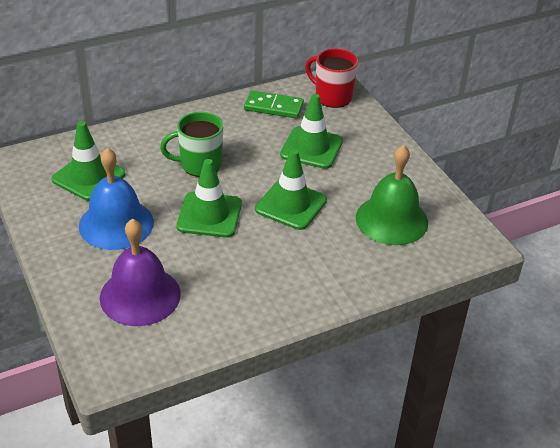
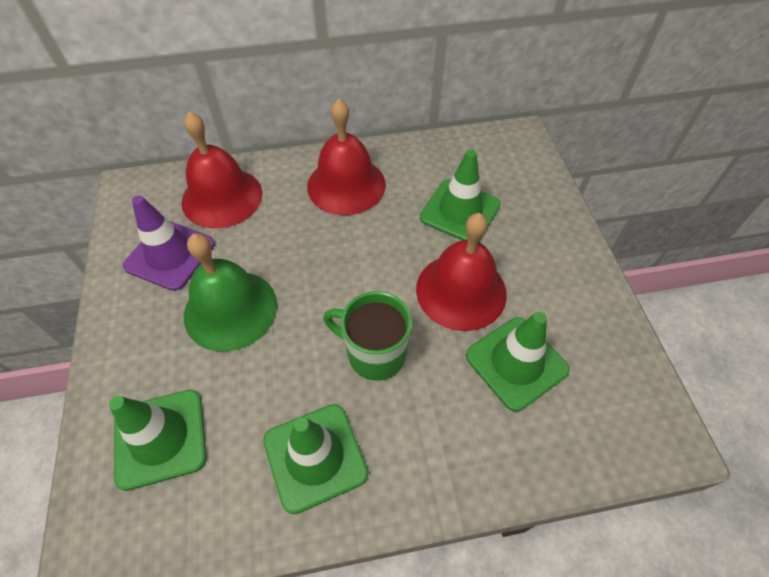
blue bell: [79,148,154,250] = 1 -> none = 0
green domino: [244,90,304,119] = 1 -> none = 0
purple bell: [100,219,181,326] = 1 -> none = 0
purple traffic cone: none = 0 -> [123,195,215,291] = 1
red bell: none = 0 -> [182,111,262,229] [307,99,386,215] [416,213,507,331] = 3
red mug: [305,48,358,108] = 1 -> none = 0

